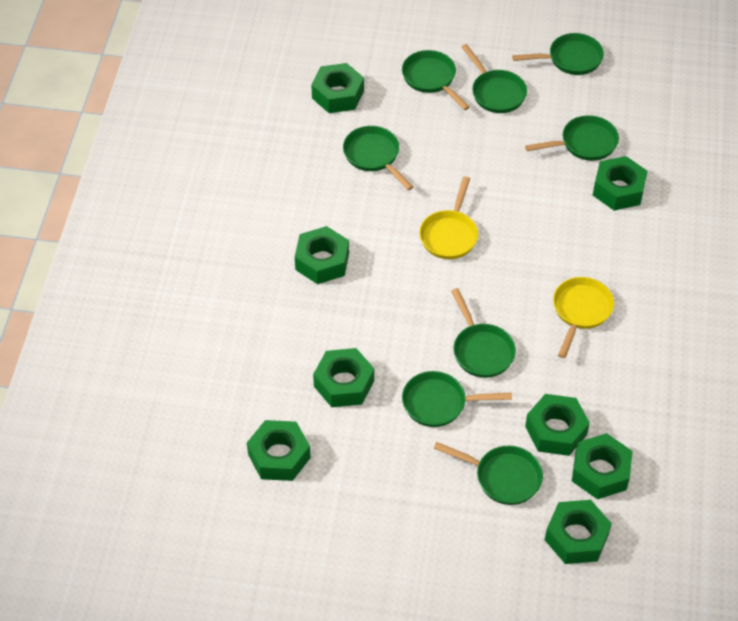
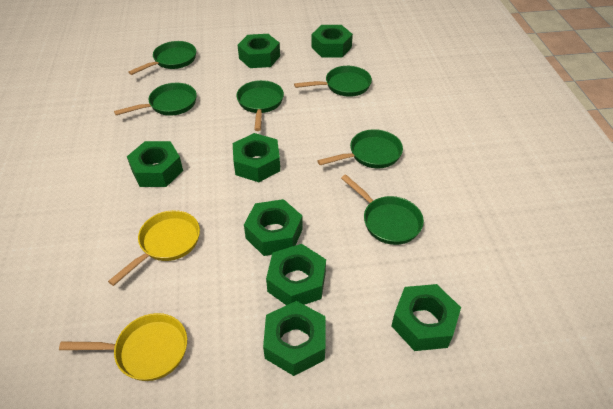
green pan: [343,126,413,190] [402,50,470,110] [402,371,512,427] [434,442,543,505] [451,288,516,378] [462,44,527,113] [512,33,604,75] [525,115,619,161] = 8 -> [114,83,197,116] [128,41,196,75] [236,80,284,131] [294,66,372,97] [318,129,403,168] [341,174,424,245] = 6

